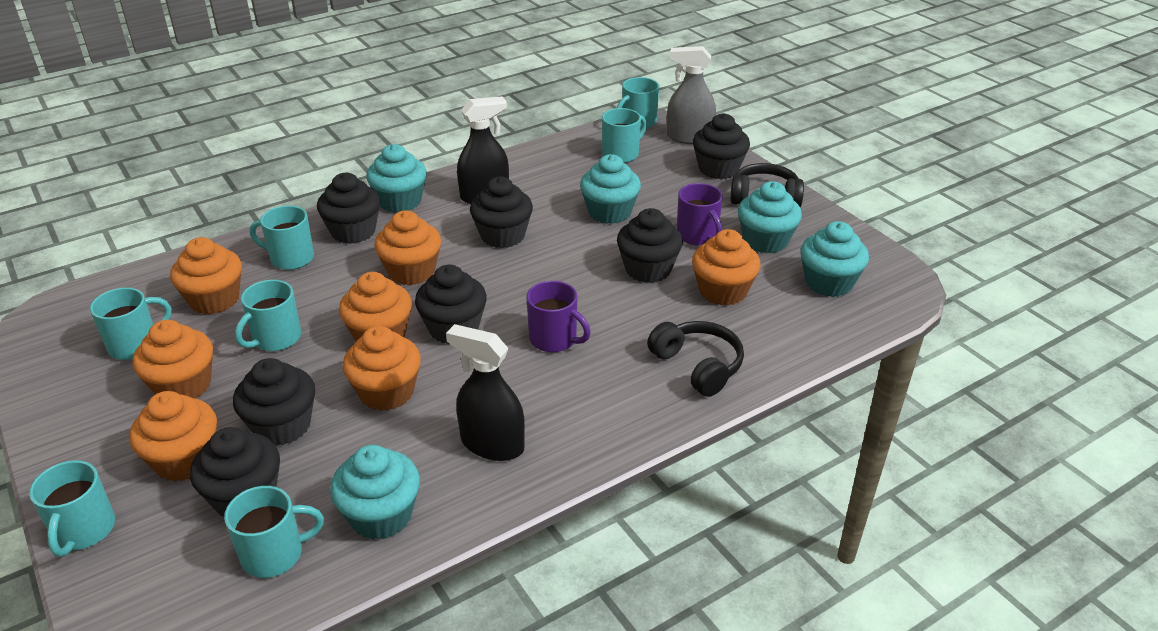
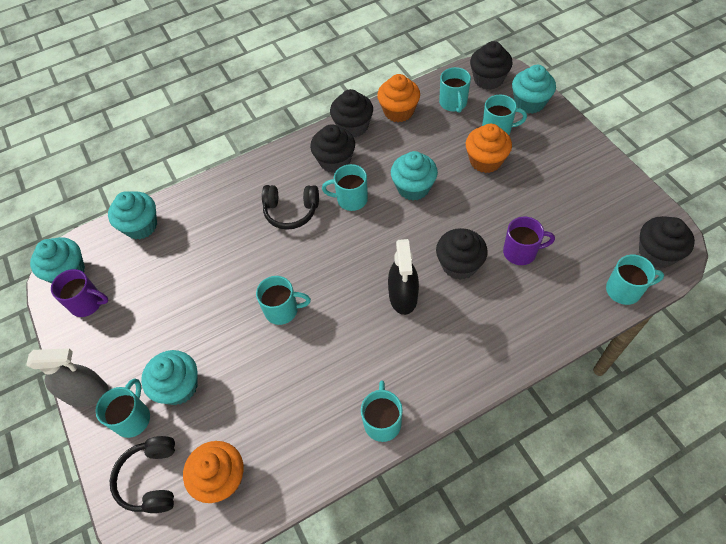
black cupcake: [190,427,280,516] [233,358,315,446] [317,173,380,244] [415,265,487,344] [470,177,533,248] [617,208,683,283] [693,113,750,179] = 7 -> [310,124,355,173] [330,89,373,137] [436,228,488,280] [470,41,513,90] [639,216,695,268] = 5
black spray bottle: [446,324,525,461] [457,96,509,204] = 2 -> [388,239,419,315] = 1
orange cupcake: [129,391,217,482] [133,320,213,399] [170,237,242,314] [339,272,412,341] [343,326,421,411] [374,210,441,285] [692,229,760,306] = 7 -> [183,441,244,503] [377,74,420,122] [466,124,512,173] = 3

